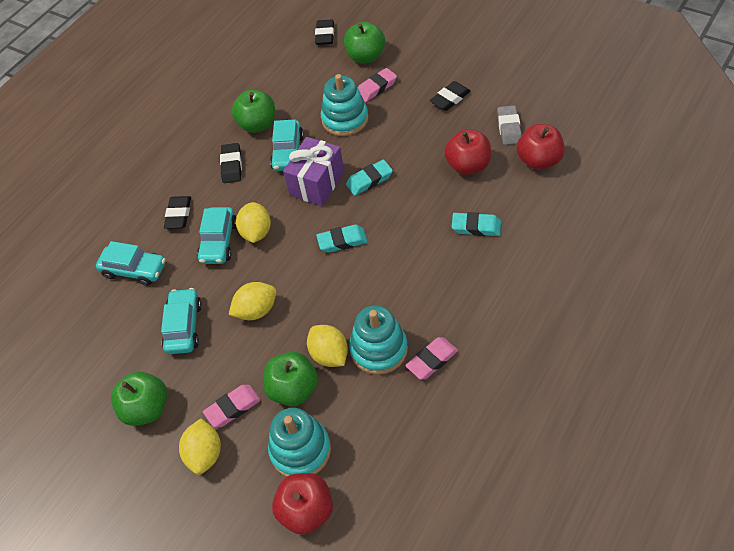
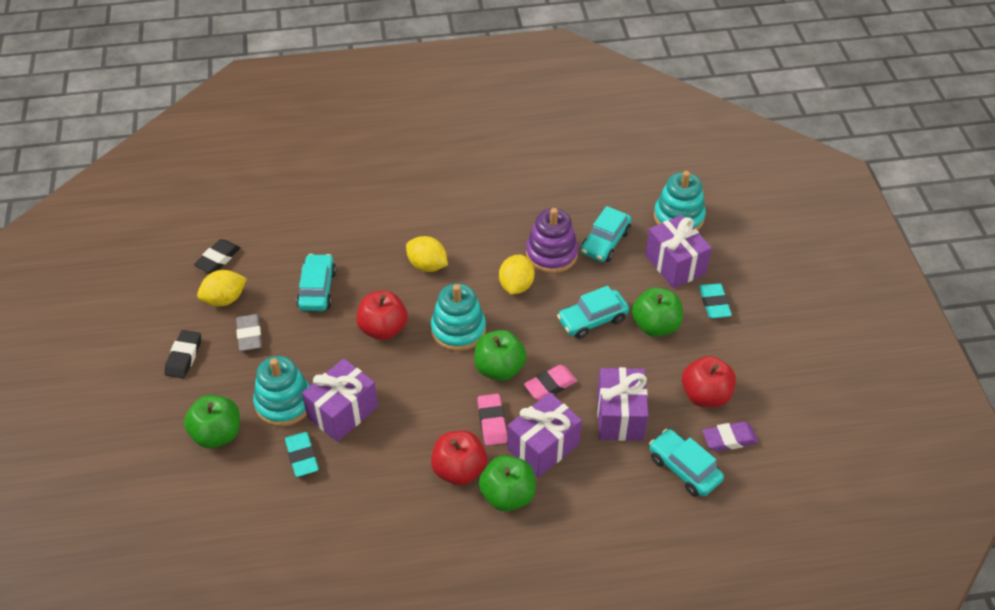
black eraser: [164,196,191,229] [220,143,242,183] [315,19,334,45] [430,81,470,111] = 4 -> [165,330,201,379] [194,239,240,273] = 2
pink eraser: [203,385,261,427] [358,68,397,102] [405,337,458,380] = 3 -> [477,394,507,446] [524,365,577,400] = 2
purple eraser: none = 0 -> [702,421,758,451] = 1
purple gift: [283,137,344,206] = 1 -> [302,359,378,442] [507,393,582,478] [597,367,649,441] [645,215,712,288] = 4
purple stacking toy: none = 0 -> [526,208,578,273] = 1
turquoise eraser: [316,225,368,253] [346,159,393,196] [452,212,501,236] = 3 -> [285,432,319,477] [699,283,732,318] = 2
yellow lemon: [179,418,221,475] [229,282,276,320] [236,202,271,243] [307,325,348,367] = 4 -> [197,270,247,306] [406,236,448,272] [499,255,534,294] = 3

